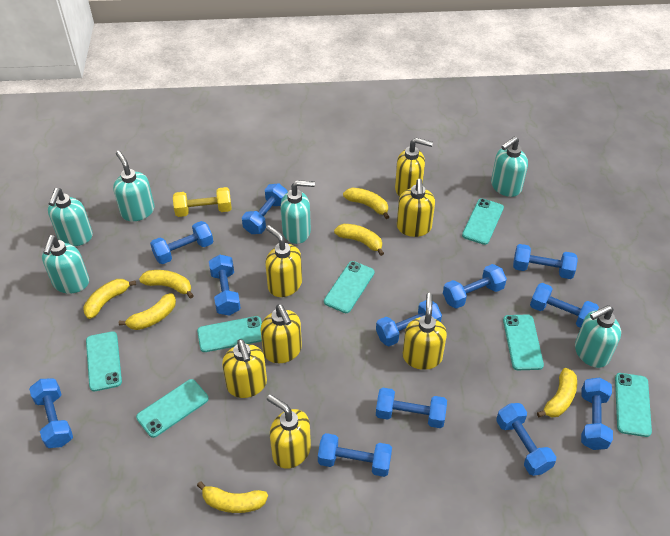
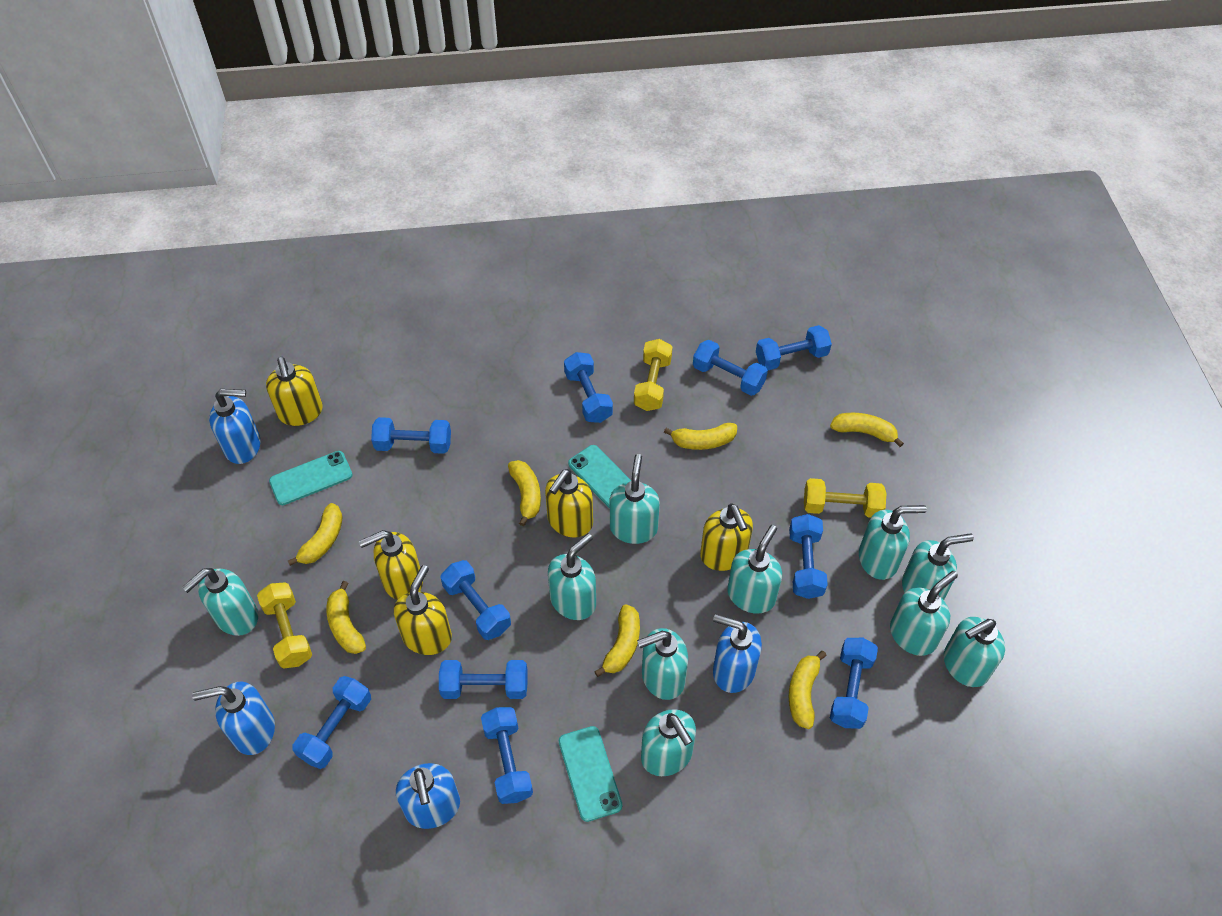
blue dumbbell: [29,378,73,448] [150,221,213,264] [209,254,241,316] [242,183,287,234] [318,433,392,477] [376,300,442,346] [376,388,447,428] [443,264,507,309] [496,403,556,476] [513,244,578,279] [530,283,599,328] [581,378,613,450] = 12 -> [292,676,371,769] [371,417,451,454] [439,660,527,699] [441,560,511,640] [481,707,533,804] [564,352,613,423] [693,340,768,396] [756,325,832,370] [789,514,828,599] [830,638,878,729] = 10
blue soap dispenser: none = 0 -> [192,682,275,755] [209,389,261,464] [396,763,460,829] [713,614,762,693] = 4
turquoise phone: [86,331,122,391] [136,379,209,438] [197,316,262,352] [324,261,375,313] [462,198,504,245] [503,314,544,370] [615,373,652,437] = 7 -> [269,451,353,505] [559,726,622,822] [568,445,631,509] = 3
turquoise soap dispenser: [42,235,89,294] [48,188,93,246] [113,151,154,221] [281,180,315,244] [491,136,528,197] [575,305,621,368] = 6 -> [182,568,258,636] [548,533,596,620] [610,454,660,544] [637,628,688,700] [641,709,696,776] [727,525,782,614] [859,505,927,580] [890,571,958,656] [902,533,974,600] [944,617,1005,687] = 10
yellow dumbbell: [173,187,232,217] = 1 -> [257,582,312,669] [634,339,672,411] [804,478,886,518] = 3
yellow soap dispenser: [222,339,267,398] [261,304,302,363] [265,225,302,297] [267,395,311,469] [395,138,433,197] [397,179,435,237] [403,293,447,370] = 7 -> [266,357,323,426] [359,530,423,600] [394,565,452,655] [545,469,593,538] [700,504,753,571] = 5

